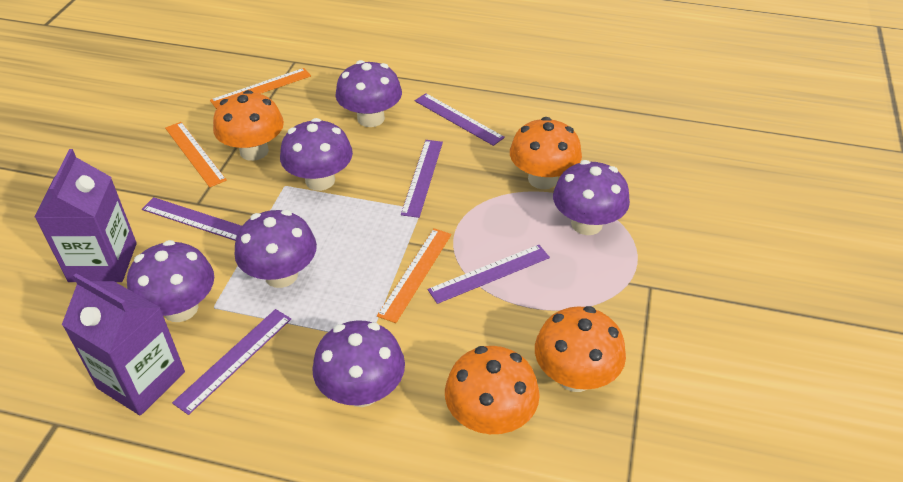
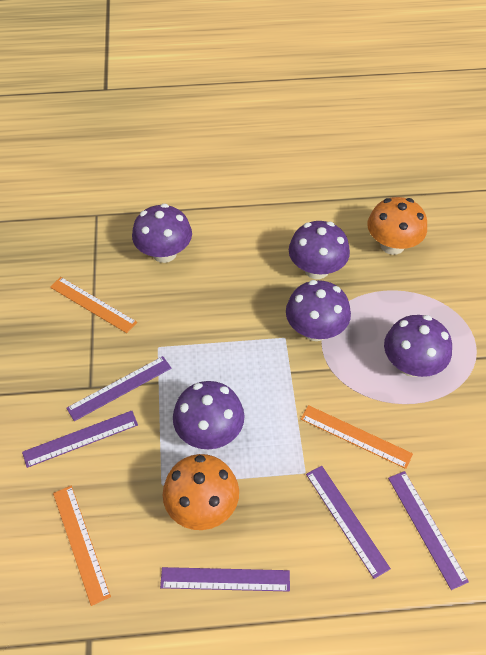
orange mushroom: [213,90,284,161] [445,346,540,434] [510,117,582,189] [535,306,626,392] = 4 -> [163,454,239,530] [367,197,427,255] = 2
purple carton: [35,149,137,282] [62,273,185,415] = 2 -> none = 0
purple mushroom: [127,240,214,322] [234,210,317,288] [280,118,353,191] [312,320,405,407] [335,60,402,127] [553,160,630,235] = 6 -> [132,204,192,263] [173,381,245,450] [286,280,351,341] [289,221,350,279] [384,315,452,377] = 5

